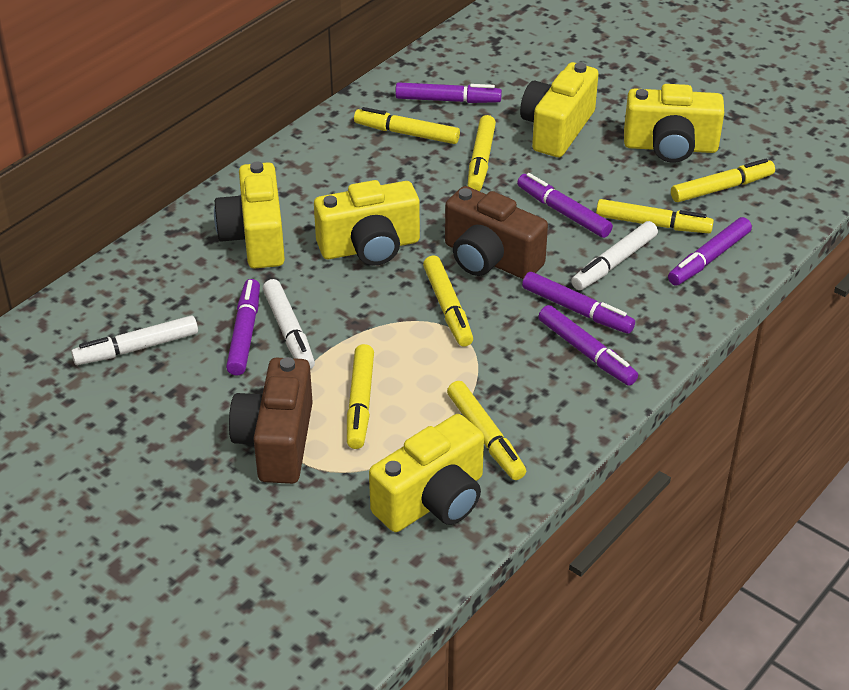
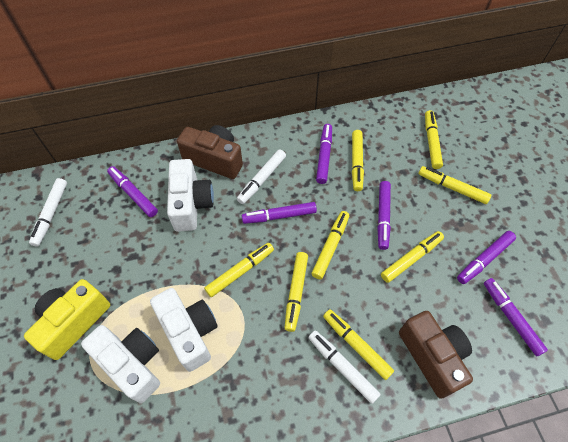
white camera: none = 0 -> [81,325,160,403] [150,288,218,372] [167,159,214,232] = 3
yellow camera: [214,162,285,268] [314,180,420,265] [369,414,484,532] [520,62,599,157] [624,84,724,163] = 5 -> [24,279,110,360] = 1
yellow marker: [347,344,374,449] [354,107,460,144] [423,255,473,347] [447,381,526,480] [467,115,496,191] [596,199,714,233] [671,159,775,202] = 7 -> [204,243,274,297] [285,252,308,332] [311,211,349,279] [323,309,394,380] [352,130,364,191] [381,231,444,283] [419,166,491,204] [425,110,443,169] = 8

